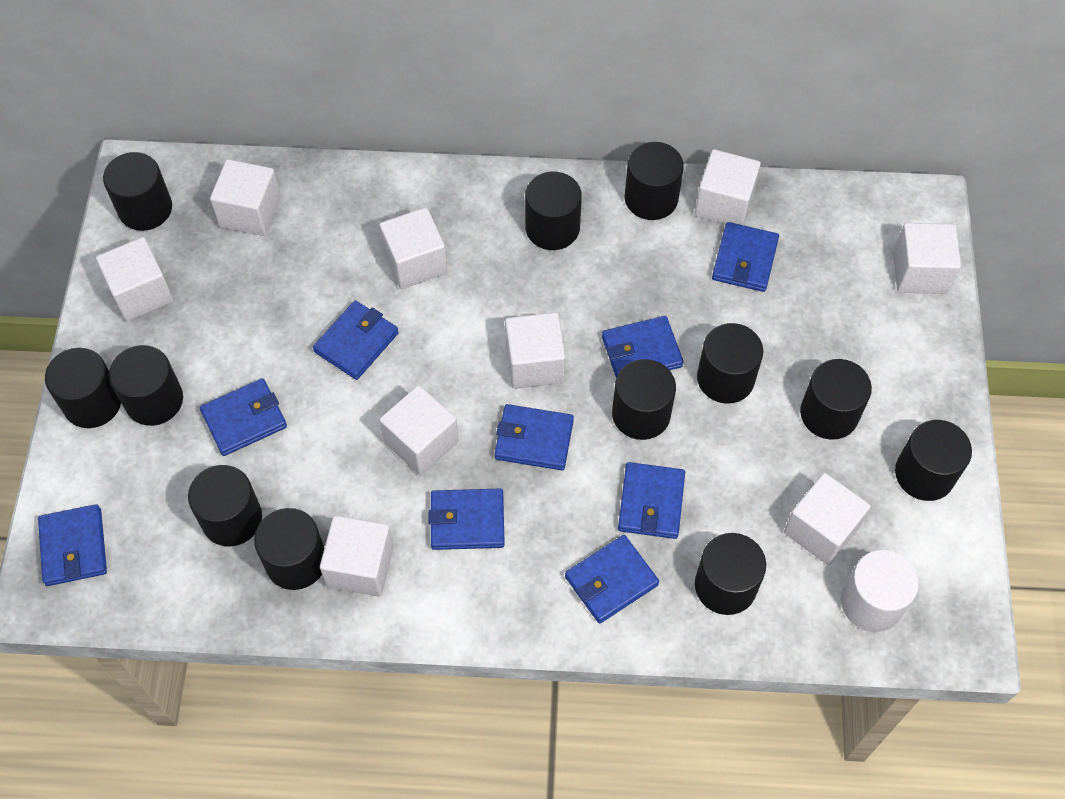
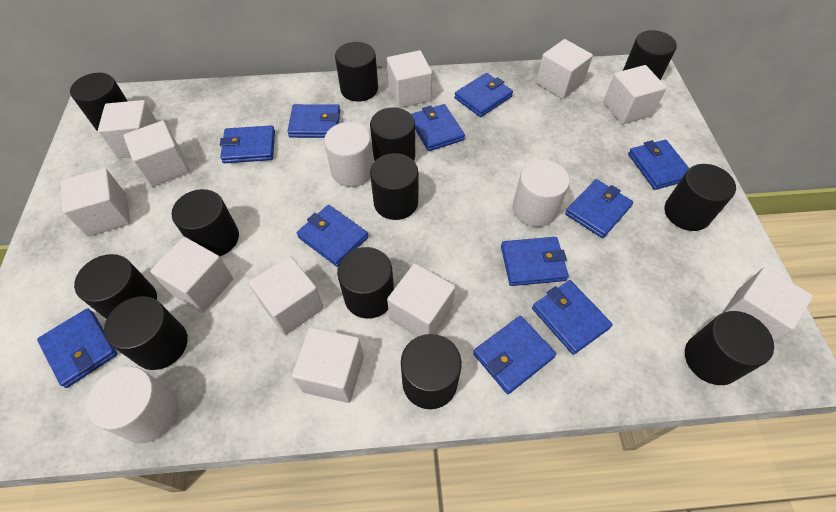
blue wallet: [38,504,107,586] [200,378,287,456] [313,300,399,380] [428,489,505,550] [495,404,574,470] [565,535,659,624] [602,316,683,378] [618,462,685,539] [712,222,779,292] = 9 -> [37,308,117,388] [220,125,275,163] [287,104,340,138] [297,205,368,267] [411,104,465,151] [454,73,513,117] [473,316,556,394] [501,237,569,286] [532,280,613,355] [565,179,633,238] [628,140,689,190] = 11
white cube: [96,237,174,321] [210,159,281,236] [320,516,394,597] [379,207,448,289] [379,385,459,476] [505,312,566,389] [695,149,761,225] [784,473,871,565] [893,223,961,294] = 9 -> [61,168,131,237] [98,100,157,158] [123,121,190,187] [150,237,233,313] [249,256,324,335] [292,327,364,403] [387,50,432,108] [387,264,455,337] [536,39,593,99] [603,65,667,124] [722,267,813,341] = 11
white cylinder: [841,550,919,632] = 1 -> [87,367,179,443] [324,122,373,187] [513,160,570,227] = 3

